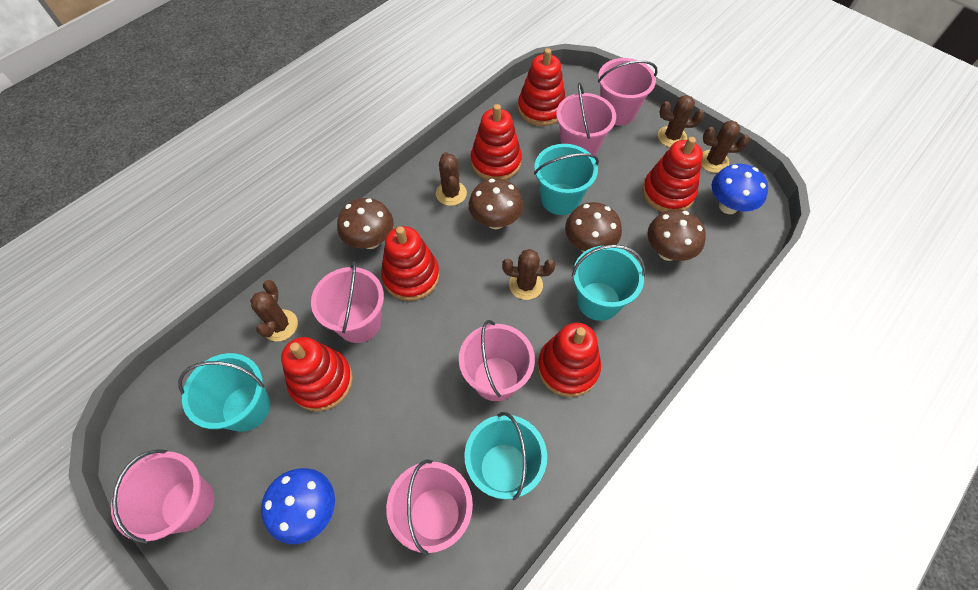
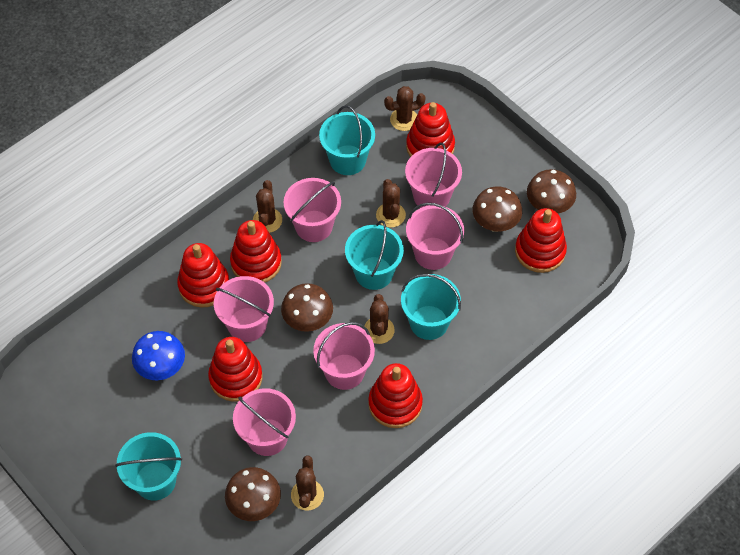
blue mushroom: [261,468,335,544] [712,164,768,214] = 2 -> [132,331,185,380] = 1

